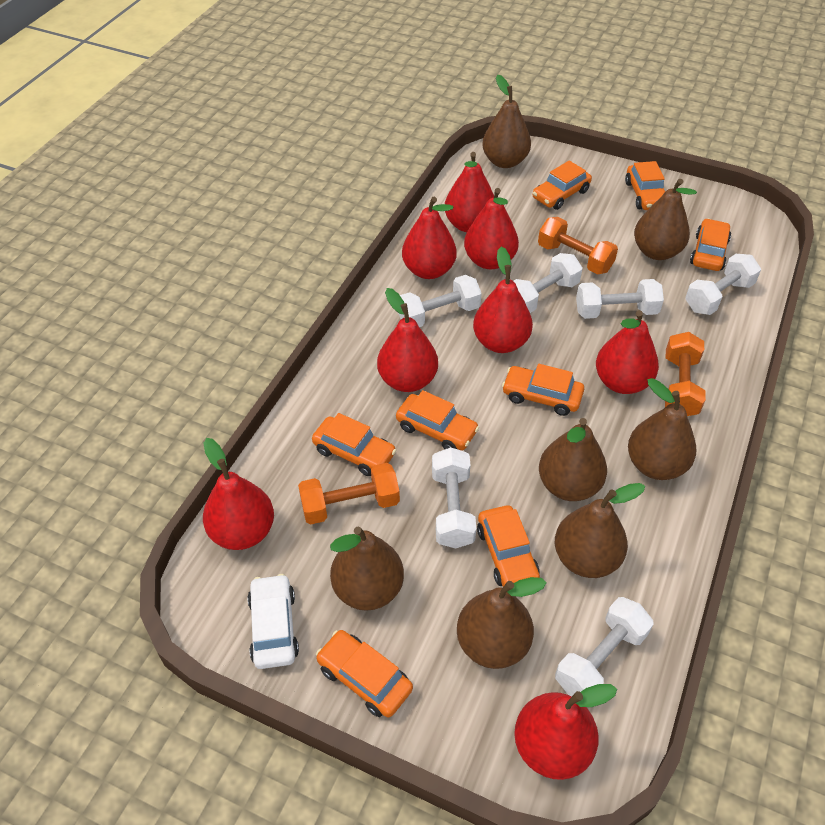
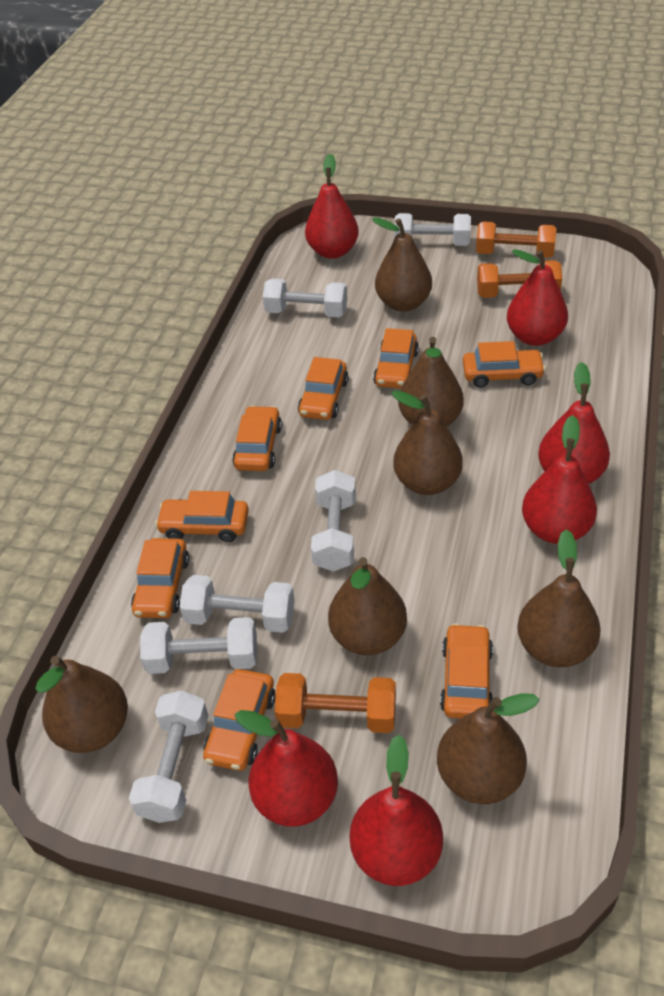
red pear: [203,438,274,550] [377,288,438,392] [402,197,456,279] [445,152,494,232] [464,188,519,269] [473,247,533,353] [514,684,617,780] [596,310,659,394] = 8 -> [234,710,338,827] [305,154,359,259] [350,735,443,886] [507,249,568,346] [522,415,597,544] [538,362,610,484] = 6
white car: [247,574,299,669] = 1 -> none = 0

